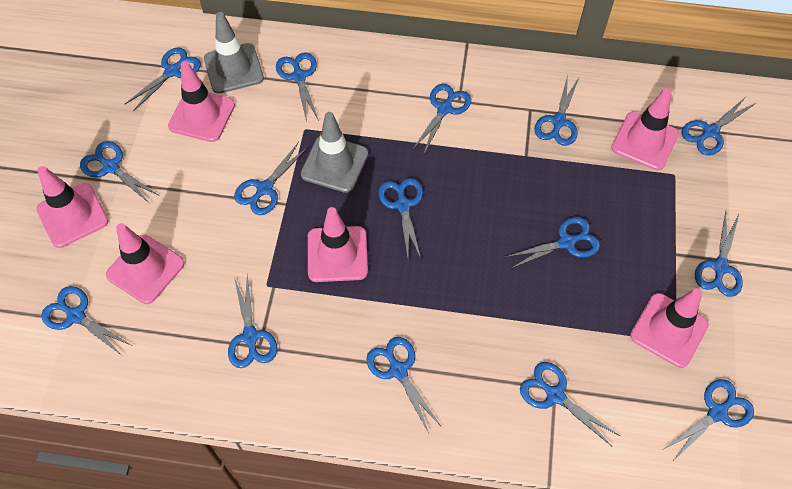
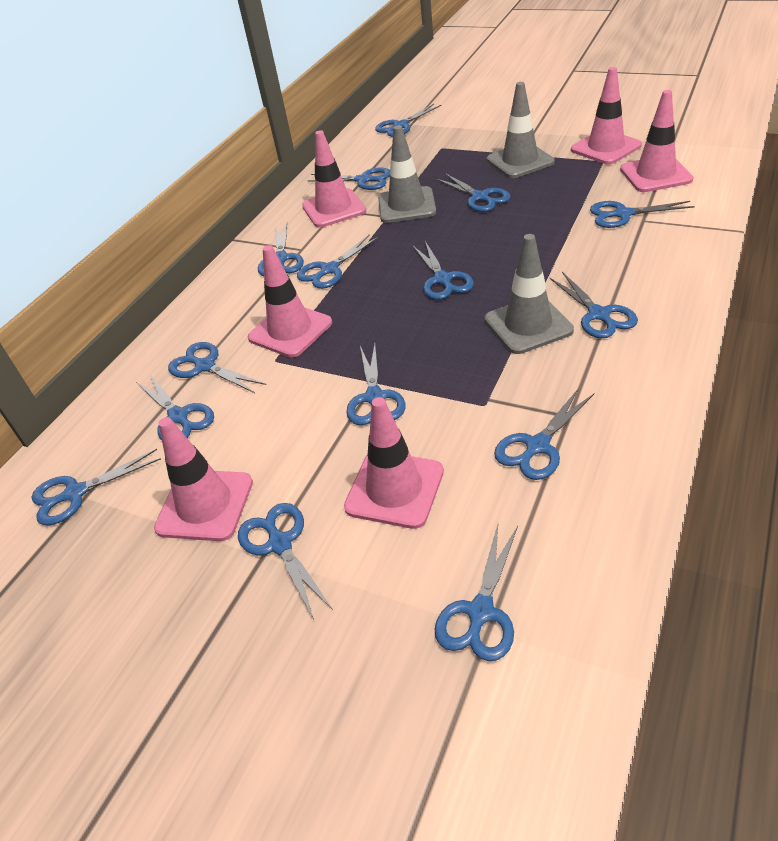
grey traffic cone: [204,12,264,94] [301,112,368,193] = 2 -> [378,125,436,223] [485,234,574,354] [487,82,555,178] = 3

